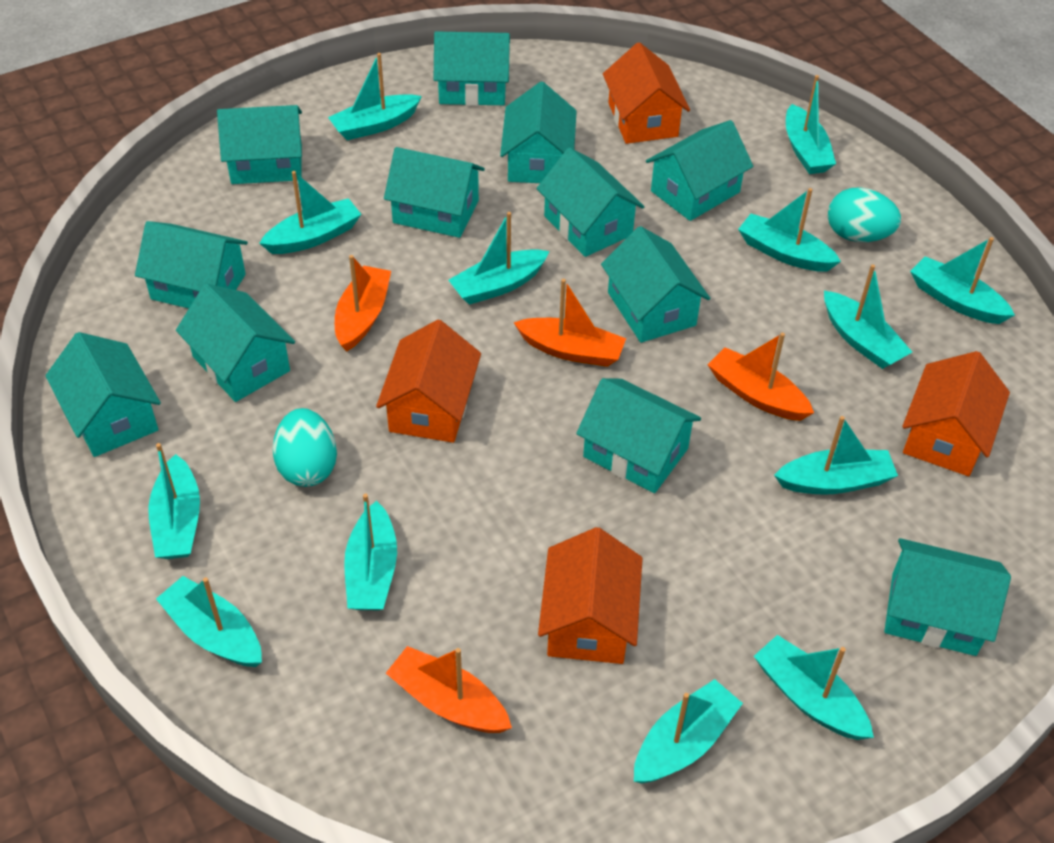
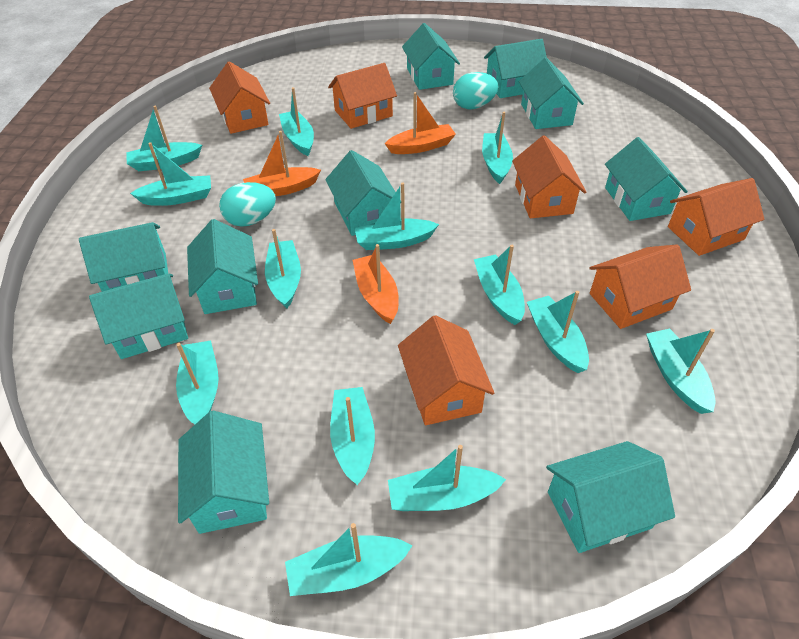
orange boat: [335,255,391,351] [386,646,512,733] [513,279,626,367] [707,333,814,421] = 4 -> [243,131,321,196] [353,244,399,324] [384,92,456,154] = 3
orange house: [376,320,481,443] [538,527,643,664] [603,42,690,144] [902,351,1010,476] = 4 -> [209,61,270,134] [328,63,397,129] [398,315,494,425] [512,135,586,218] [589,244,691,329] [668,178,764,256] = 6
turquoise house: [45,332,161,457] [135,221,248,308] [176,284,295,402] [217,105,302,184] [384,147,485,238] [434,31,510,106] [500,82,577,183] [536,148,645,257] [576,378,701,493] [601,226,710,343] [646,120,753,221] [884,538,1011,656] = 12 -> [79,222,168,292] [89,273,188,359] [178,411,269,534] [187,219,258,314] [325,150,401,236] [402,23,460,90] [484,39,547,98] [519,57,584,129] [546,441,675,553] [605,137,688,221] = 10

